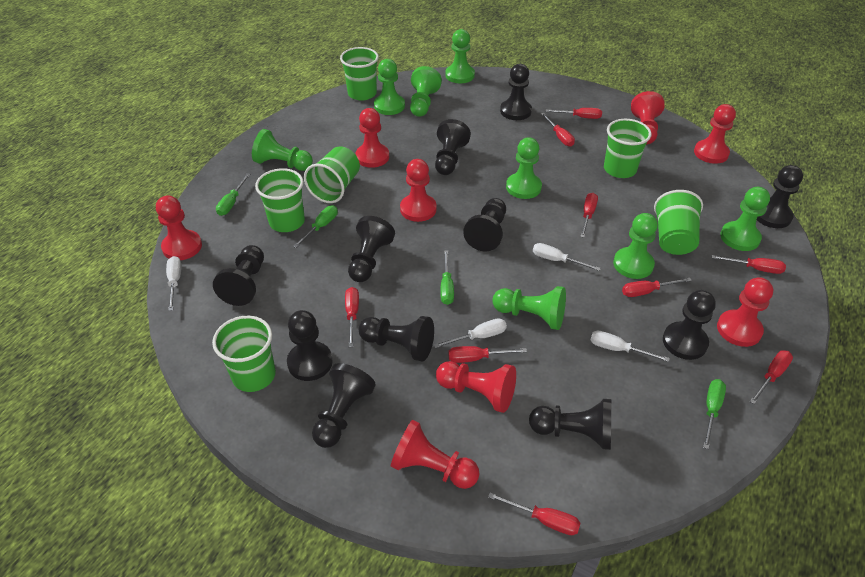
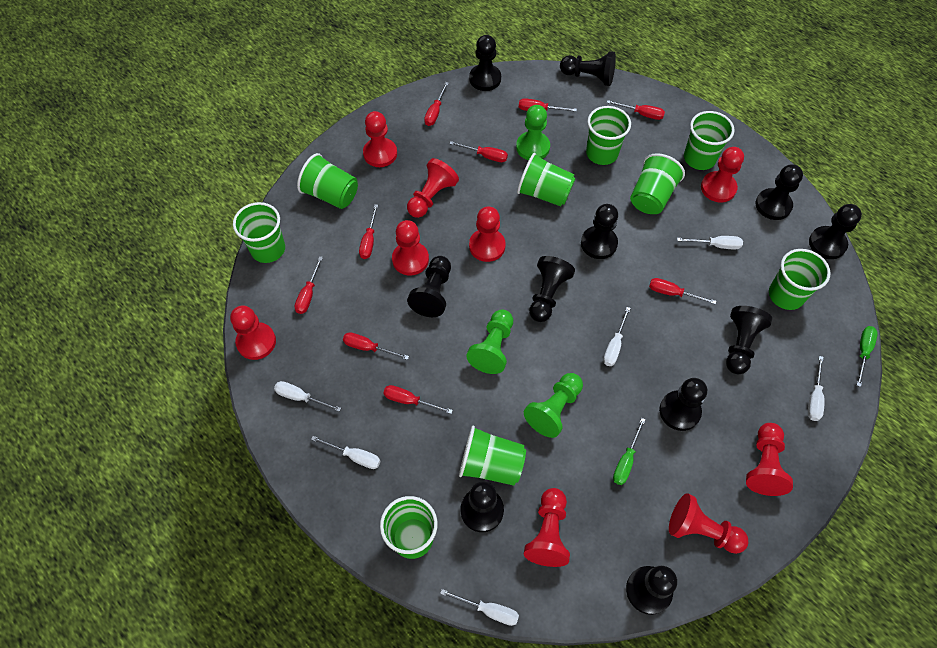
green cup: [212,316,276,392] [255,168,305,232] [304,146,360,203] [340,47,379,100] [604,119,652,178] [654,190,703,255] = 6 -> [233,202,285,263] [297,153,358,209] [380,496,438,559] [459,425,526,486] [517,153,575,207] [586,106,631,165] [630,153,685,214] [684,111,735,170] [769,249,831,310] = 9
green pawn: [252,129,313,171] [374,59,405,115] [410,66,442,117] [445,29,475,83] [492,286,566,330] [506,137,542,199] [613,213,658,279] [720,187,770,251] = 8 -> [466,309,513,374] [516,105,550,160] [524,373,583,438] = 3
green screwdriver: [216,173,250,216] [293,205,338,248] [440,250,454,305] [703,379,726,449] = 4 -> [613,418,646,485] [856,326,878,387] = 2
red pawn: [156,195,202,260] [355,108,389,168] [391,420,479,489] [400,159,437,222] [436,361,516,413] [631,91,664,144] [694,104,736,164] [717,277,773,347] = 8 -> [230,306,276,360] [363,111,397,167] [392,220,429,275] [407,158,459,218] [469,207,506,262] [524,488,570,567] [669,493,748,554] [701,147,744,202] [746,423,793,496] = 9
white screwdriver: [166,256,182,311] [434,318,507,348] [533,243,601,271] [590,331,670,362] = 4 -> [274,381,341,412] [311,436,380,469] [440,589,519,626] [603,307,631,366] [677,236,743,249] [808,356,825,421] = 6

